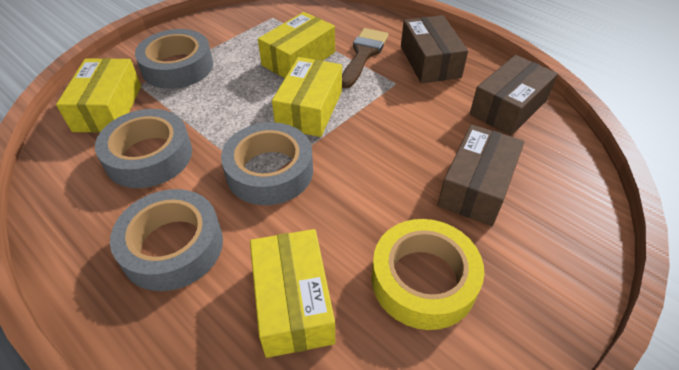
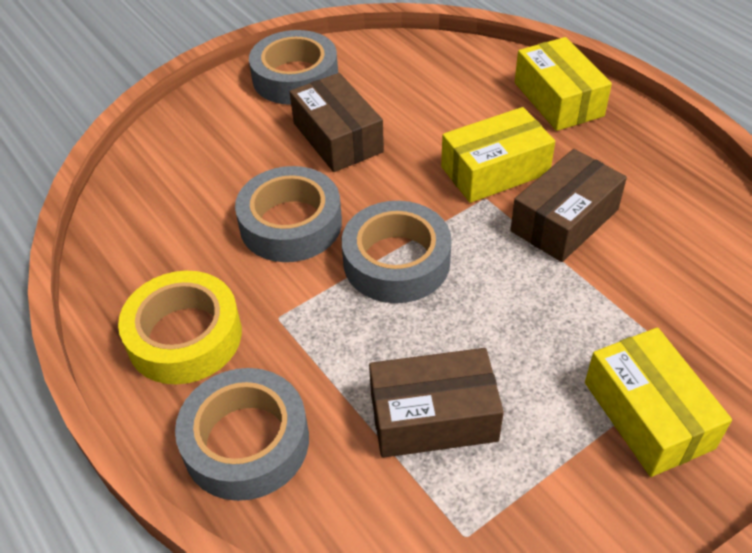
brown brush: [342,28,389,89] = 1 -> none = 0
yellow box: [56,58,141,133] [250,229,335,358] [258,12,335,78] [272,57,342,137] = 4 -> [441,107,555,203] [515,37,612,131] [585,327,732,477] = 3

